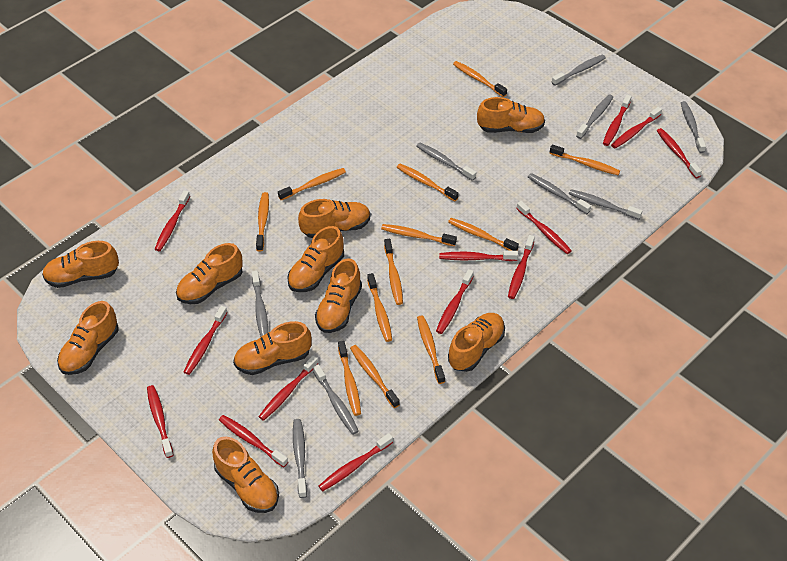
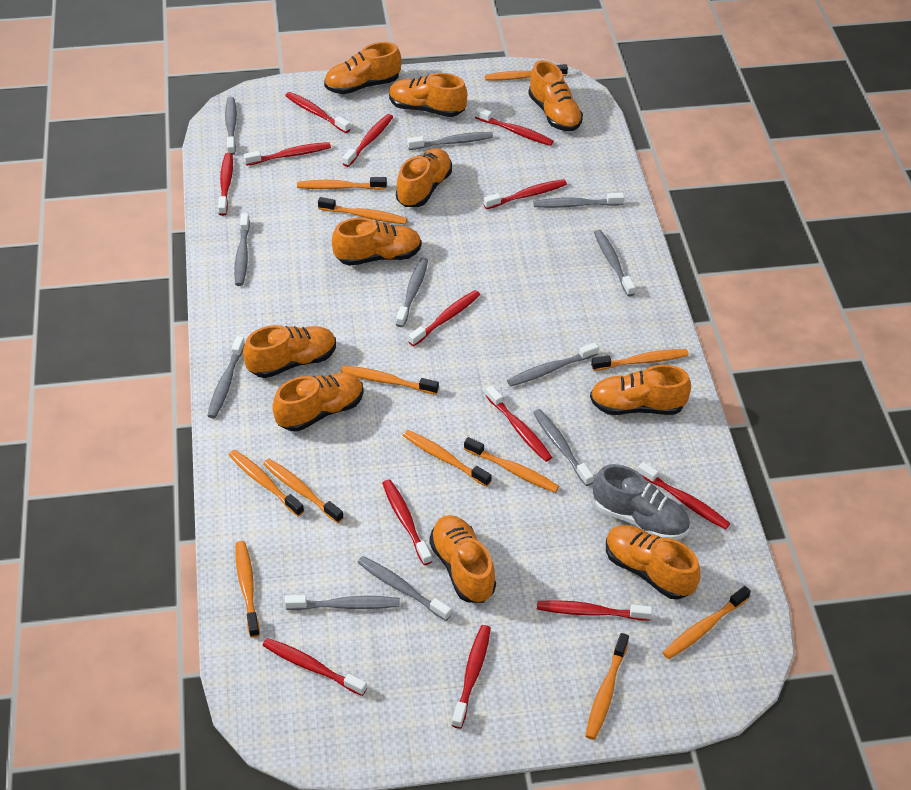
grey shoe: none = 0 -> [593,464,690,540] = 1
grey toothbrush: [252,271,268,337] [293,419,307,498] [313,364,359,435] [417,143,476,181] [528,173,591,214] [552,55,606,86] [569,189,642,220] [576,95,613,139] [681,101,706,153] = 9 -> [207,336,245,418] [225,97,237,155] [234,213,250,286] [285,595,400,610] [358,556,451,621] [396,258,428,327] [407,132,493,150] [507,342,599,387] [533,193,624,208] [533,409,594,486] [594,230,635,296] = 11

